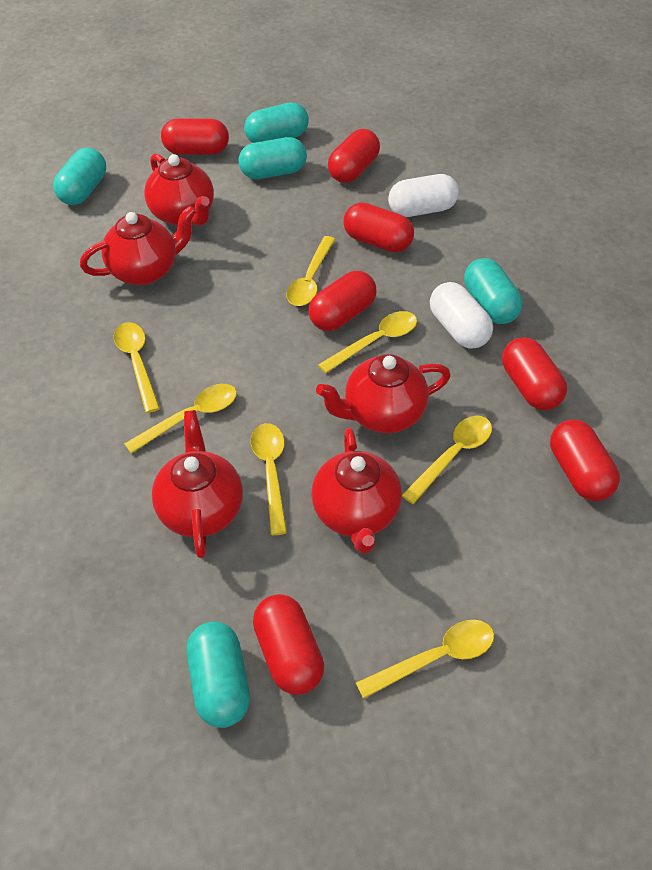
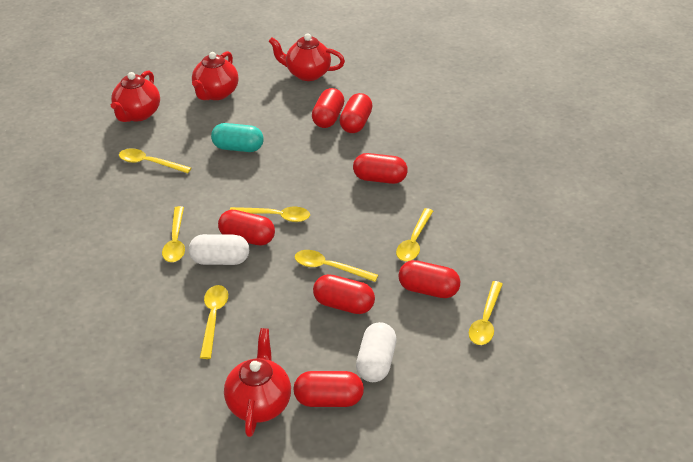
red teapot: [80,206,197,285] [144,154,214,226] [152,410,243,558] [312,428,402,554] [316,354,451,433] = 5 -> [111,71,160,122] [192,51,239,100] [224,328,291,437] [268,34,345,81] = 4
turquoise capsule: [53,147,106,205] [187,622,250,728] [238,137,307,179] [244,102,309,143] [464,258,522,324] = 5 -> [211,123,264,152] = 1

